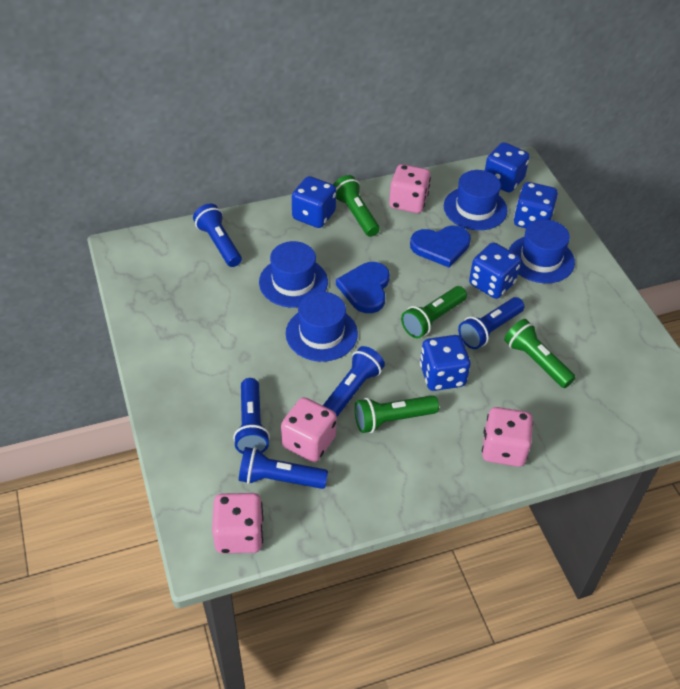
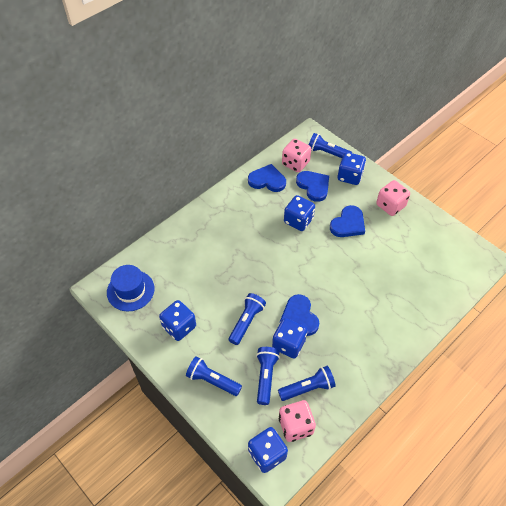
blue hat: [259,241,328,308] [286,292,358,362] [444,170,507,230] [509,219,575,283] = 4 -> [107,265,155,311] = 1
blue heart: [336,262,390,313] [410,226,471,267] = 2 -> [248,164,286,192] [280,294,319,336] [296,171,329,202] [330,205,365,237] = 4
green flashlight: [333,175,380,237] [355,395,439,433] [401,286,467,338] [504,319,576,388] = 4 -> none = 0
pink dice: [212,493,264,554] [281,397,337,462] [389,164,431,213] [482,407,533,467] = 4 -> [279,400,316,442] [282,139,311,172] [376,180,410,216] = 3

